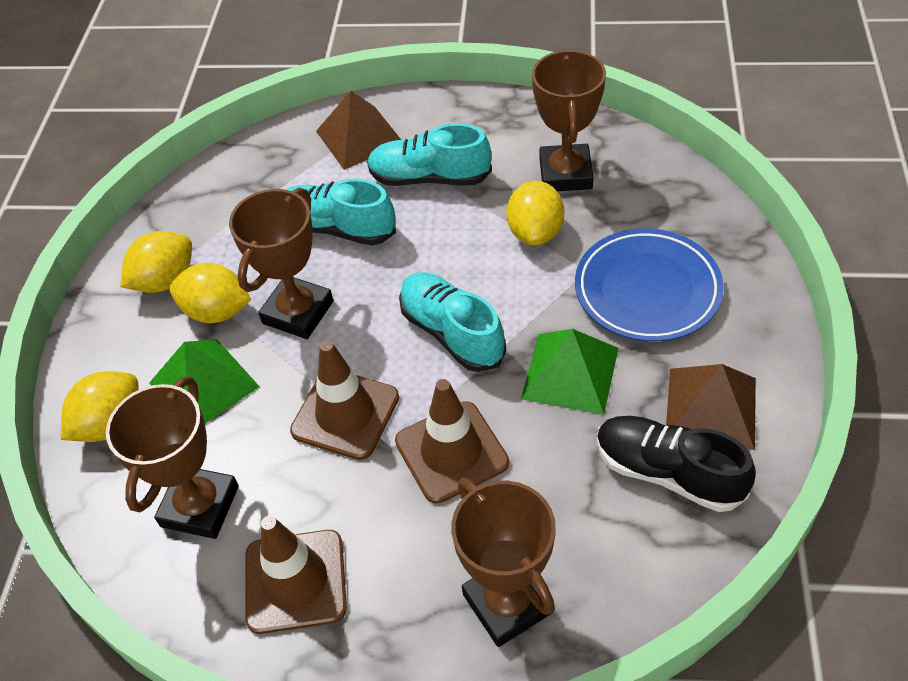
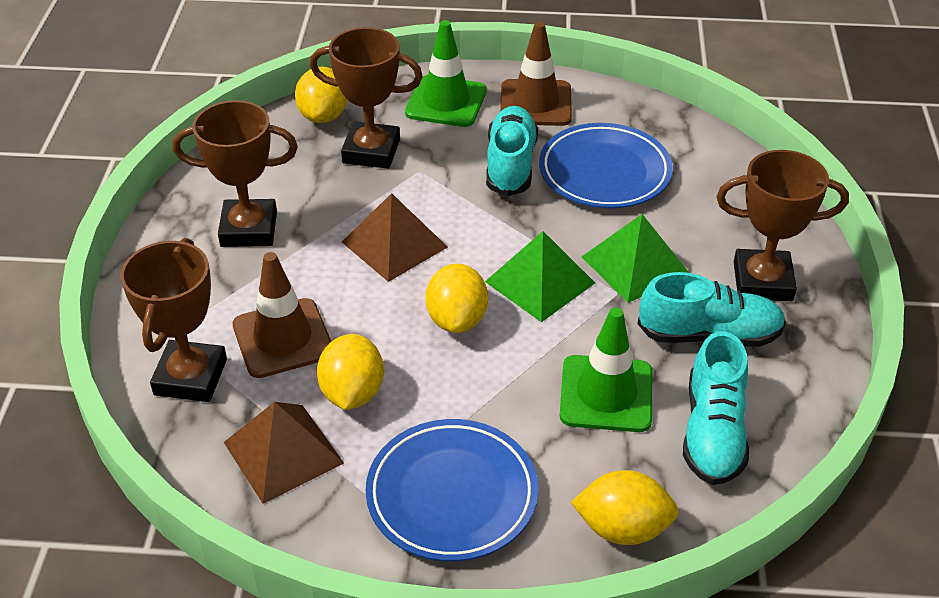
black shoe: [597,416,755,512] = 1 -> none = 0
blue plate: [575,228,724,342] = 1 -> [366,419,538,562] [539,123,673,209] = 2
brown traffic cone: [245,516,347,634] [290,340,399,460] [395,379,509,504] = 3 -> [233,252,331,378] [500,22,572,126] = 2
green traffic cone: none = 0 -> [405,20,487,127] [560,307,652,432] = 2

